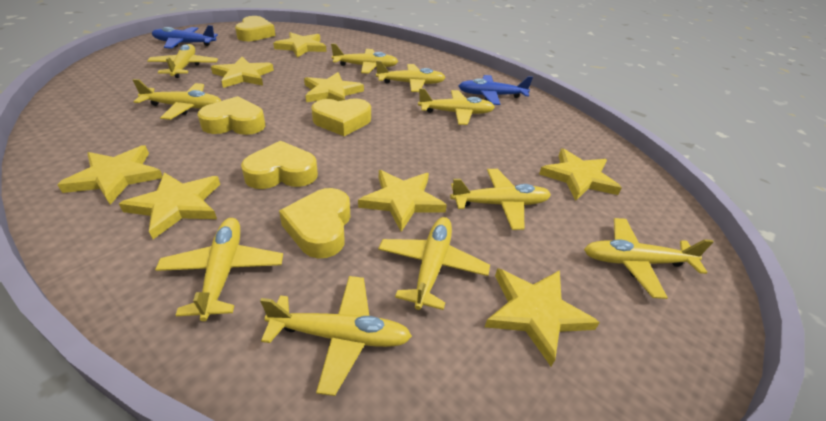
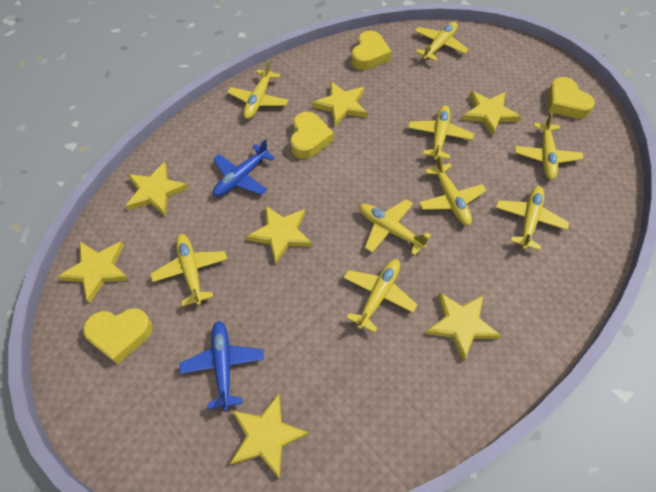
yellow heart: [197,96,265,135] [235,16,276,41] [241,141,318,189] [279,188,350,258] [311,98,371,136] = 5 -> [83,308,153,364] [290,112,334,159] [351,31,392,70] [548,77,595,119] = 4
yellow plane: [133,79,221,120] [147,44,218,78] [155,218,283,321] [260,276,412,396] [331,43,398,74] [376,61,446,92] [378,217,490,310] [418,88,495,125] [450,169,551,230] [584,218,713,299] = 10 -> [151,234,227,306] [227,60,288,119] [343,259,418,333] [359,199,431,255] [408,105,474,160] [415,22,469,62] [419,155,487,225] [496,186,569,251] [515,112,584,180] = 9
yellow star: [57,145,162,205] [119,172,220,239] [211,57,274,88] [273,32,327,58] [304,72,364,102] [358,170,447,232] [485,268,600,366] [539,148,622,201] = 8 -> [57,241,129,303] [125,162,189,216] [230,394,309,479] [246,205,312,264] [312,81,368,127] [425,292,501,362] [462,91,521,136] = 7

